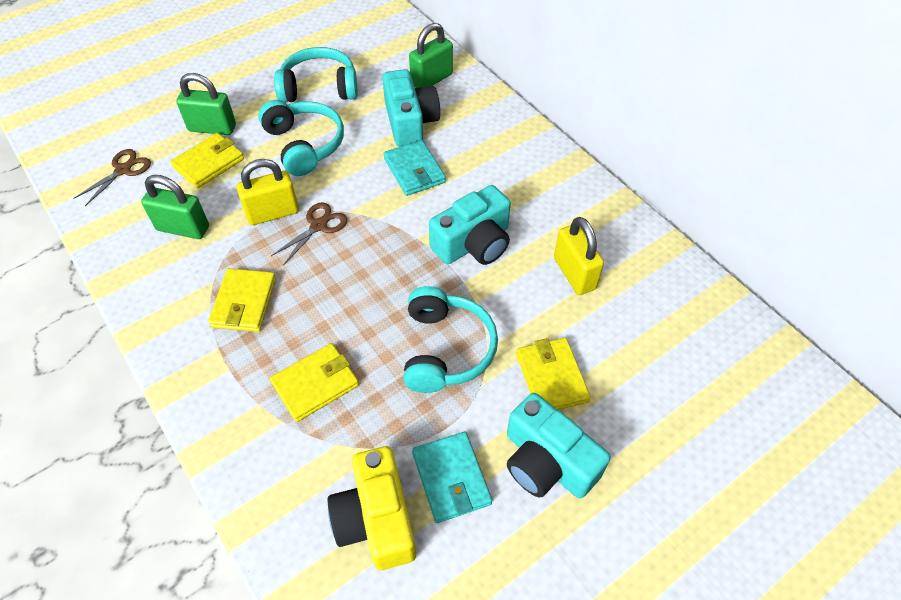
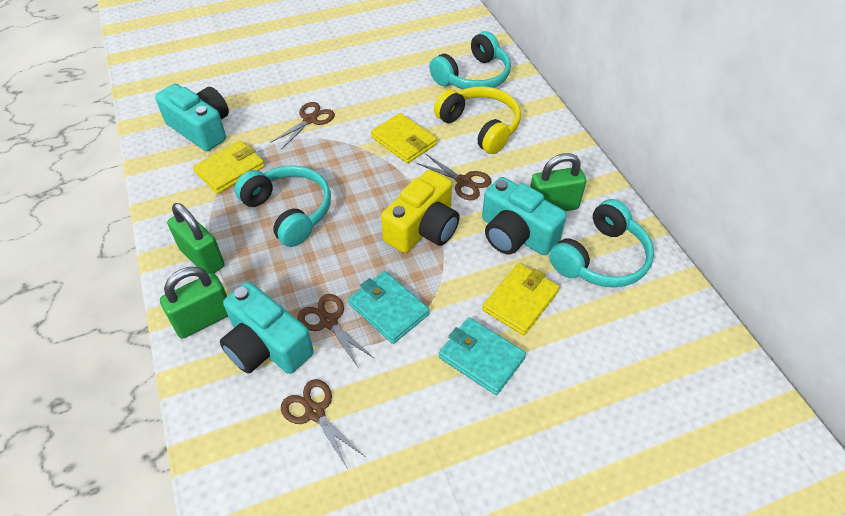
brown scissors: [74,149,151,206] [271,202,347,266] = 2 -> [270,102,335,150] [281,379,364,468] [298,294,375,369] [417,154,491,200] = 4
yellow headphones: none = 0 -> [434,86,521,154] = 1
yellow padlock: [237,159,299,225] [554,217,604,295] = 2 -> none = 0
yellow wallet: [170,133,244,188] [208,268,276,332] [270,343,359,422] [516,338,591,410] = 4 -> [193,140,265,194] [371,113,437,163] [482,263,560,335] = 3

